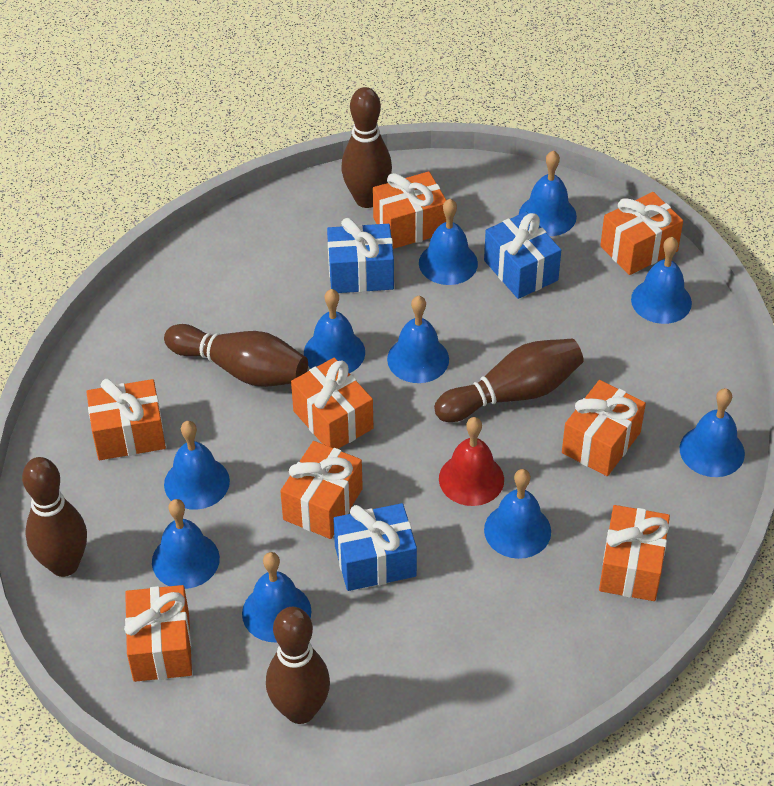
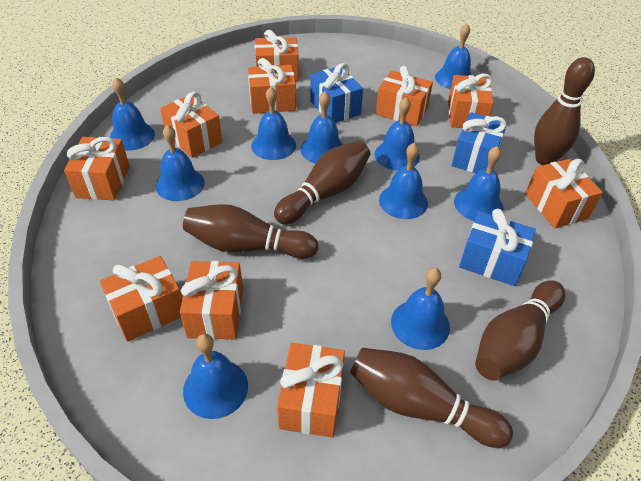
orange gift: [86,379,166,460] [124,585,192,682] [280,441,363,539] [291,358,373,449] [373,172,446,249] [562,380,646,476] [599,505,670,601] [600,192,683,275] = 8 -> [64,137,130,200] [100,256,182,342] [160,91,222,158] [180,261,243,339] [248,58,296,114] [255,30,299,81] [277,343,345,437] [376,66,433,127] [448,73,494,128] [525,159,603,228] = 10
red bell: [439,417,504,506] = 1 -> none = 0

